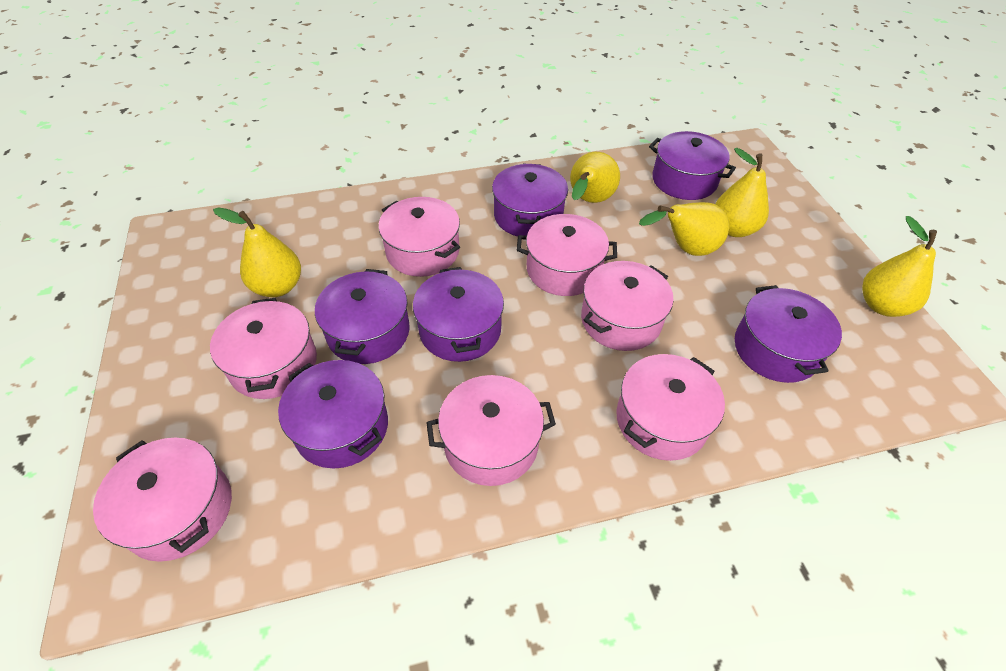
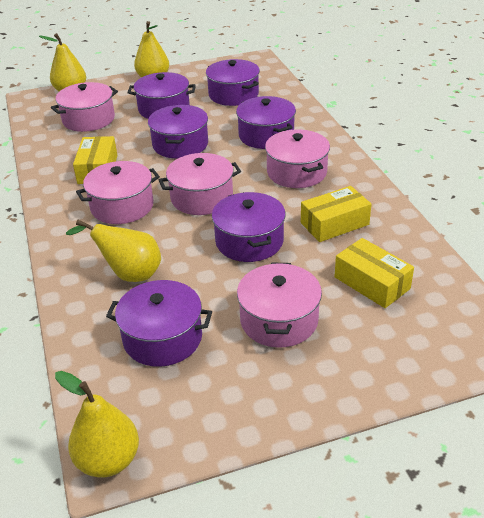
pink pot: [93,438,232,562] [210,298,317,399] [378,197,460,277] [426,375,556,486] [517,214,617,296] [581,261,673,351] [616,354,725,461] = 7 -> [51,82,118,132] [76,161,160,224] [159,153,241,215] [237,262,322,348] [265,129,330,188] = 5
yellow box: none = 0 -> [73,136,117,184] [301,186,371,242] [334,238,414,308] = 3
yellow pear: [213,207,301,297] [570,152,620,203] [639,202,729,256] [716,148,769,237] [862,216,937,317] = 5 -> [39,33,86,91] [55,371,139,478] [66,220,161,282] [134,21,169,77] = 4

